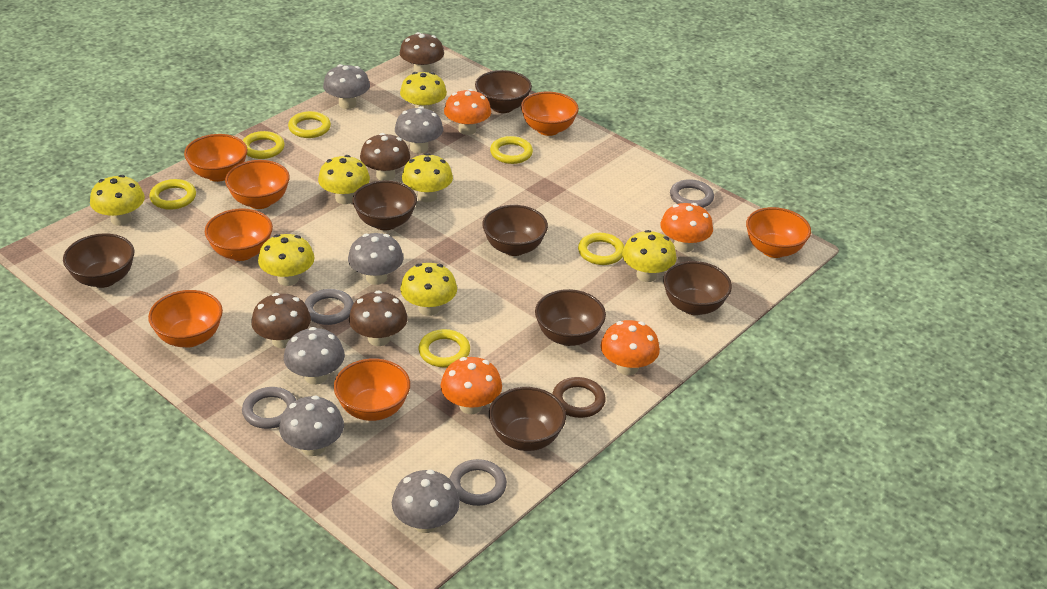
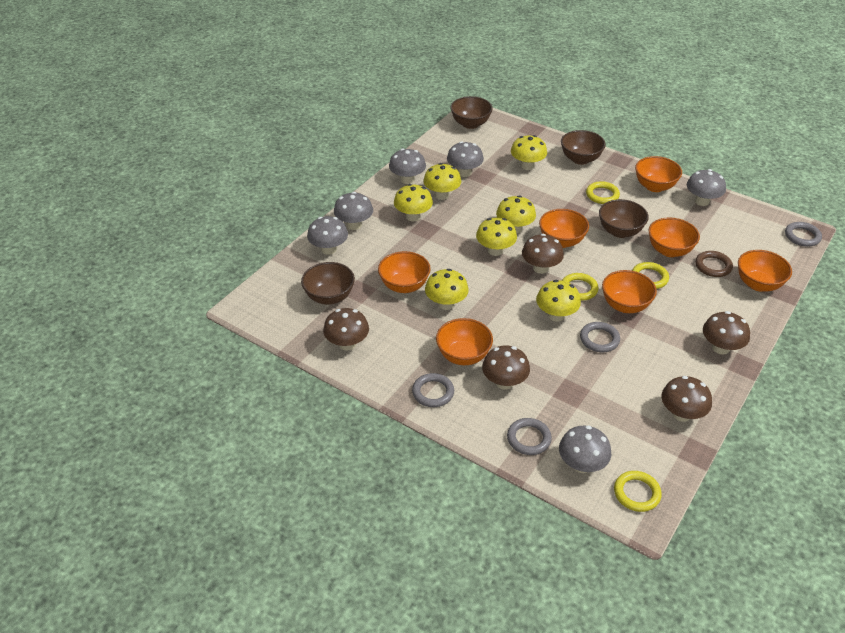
brown bowl: [63,233,134,288] [352,180,417,230] [475,70,532,113] [482,205,548,256] [489,387,566,451] [535,289,606,346] [663,261,732,315] = 7 -> [301,262,355,305] [450,96,493,129] [561,130,606,165] [599,199,649,238] = 4
brown mushroom: [251,293,311,348] [349,290,407,346] [360,133,410,180] [400,32,444,73] = 4 -> [323,308,369,351] [482,345,530,390] [522,234,564,274] [661,376,712,422] [703,311,750,355] = 5
orange mushroom: [441,357,502,414] [444,89,491,135] [601,320,660,375] [660,203,713,253] = 4 -> none = 0
yellow ring: [149,179,196,210] [242,131,285,159] [288,111,331,138] [419,329,470,367] [490,136,533,164] [578,233,624,265] = 6 -> [562,273,599,301] [586,181,620,204] [614,471,662,512] [632,262,669,289] = 4

